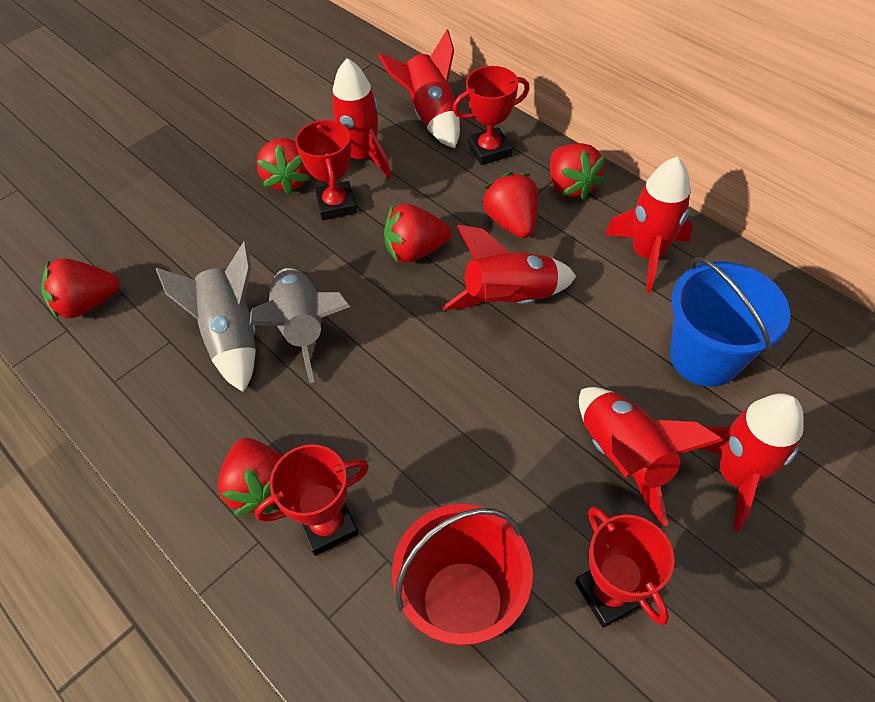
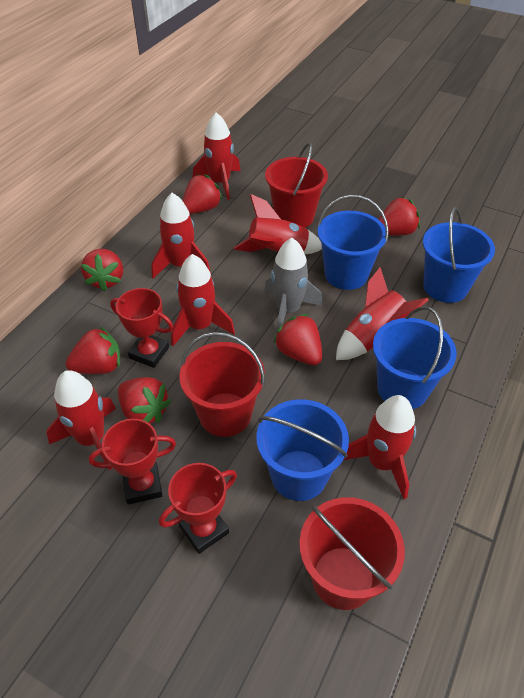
blue bucket: [670,257,790,387] = 1 -> [256,399,349,501] [318,195,389,290] [373,306,457,409] [423,207,495,303] = 4
grey rocket: [156,241,256,392] [249,268,350,383] = 2 -> [264,238,323,335] = 1
red bucket: [392,504,533,646] = 1 -> [179,332,265,437] [265,142,328,228] [299,497,405,610] = 3
red rocket: [333,58,392,179] [378,30,460,149] [442,225,576,310] [579,387,723,526] [605,157,693,293] [701,393,804,531] = 6 -> [47,370,116,470] [151,193,211,278] [171,254,235,346] [193,112,241,200] [234,194,322,254] [336,267,429,360] [344,395,416,499] = 7
red trophy: [255,444,369,556] [295,120,357,220] [453,66,530,165] [575,507,674,628] = 4 -> [89,419,176,505] [110,288,173,368] [159,463,237,554] = 3

